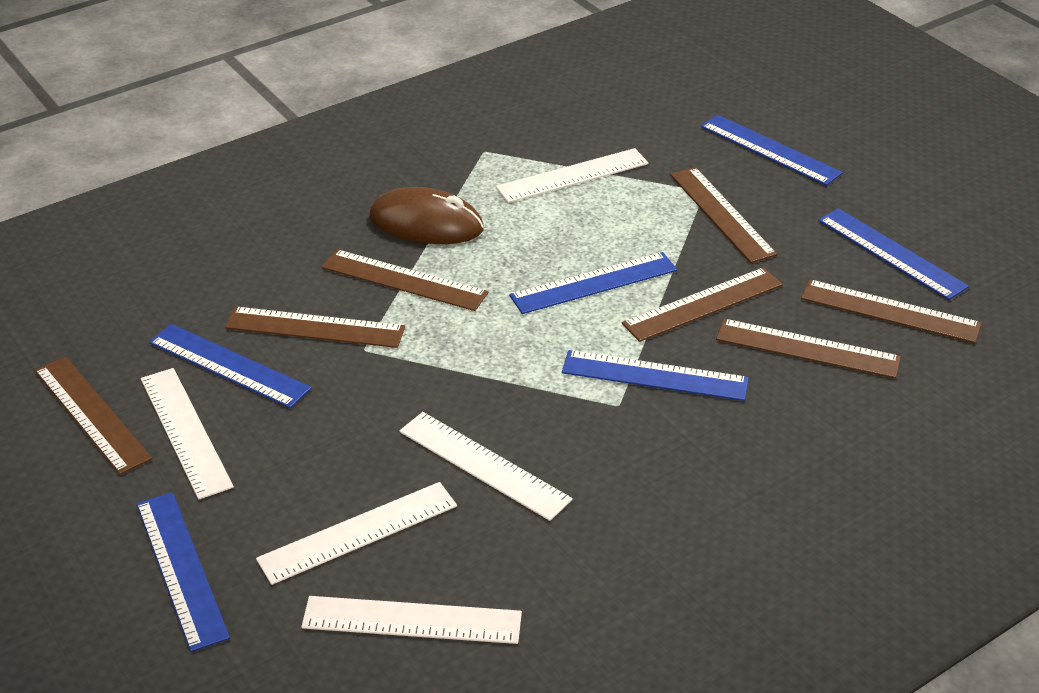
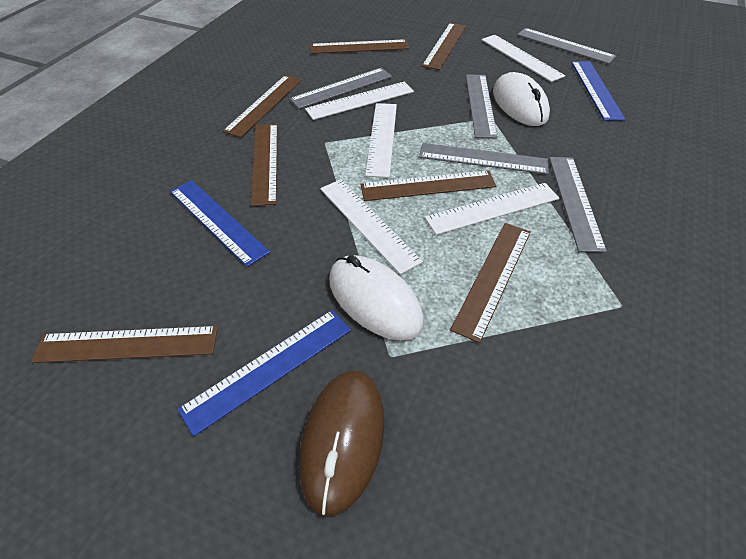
blue ruler: [136,492,230,652] [149,324,311,408] [509,252,677,314] [562,350,749,401] [701,115,843,186] [818,208,969,300] = 6 -> [170,180,270,267] [177,310,351,436] [571,61,626,121] = 3
grey ruler: none = 0 -> [289,68,392,109] [419,143,548,175] [466,74,498,139] [517,28,616,64] [549,157,607,253] = 5
white mouse: none = 0 -> [329,255,424,340] [493,72,550,126] = 2

